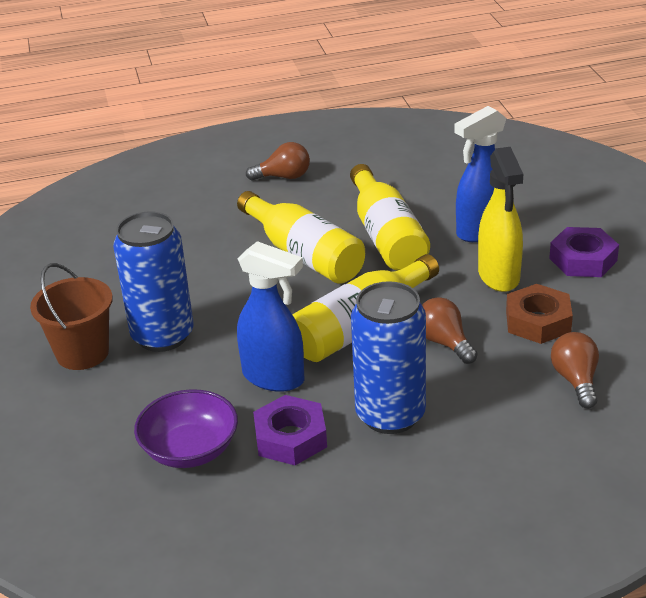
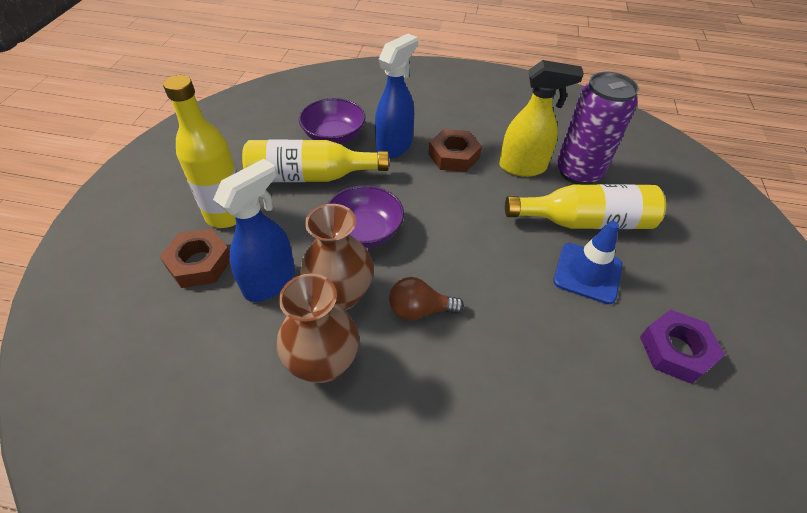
blue can: [113,211,193,352] [351,281,426,434] = 2 -> none = 0
blue traffic cone: none = 0 -> [553,221,622,304] = 1
brown bucket: [30,263,113,370] = 1 -> none = 0
brown light bulb: [246,142,310,181] [422,297,478,364] [551,332,599,408] = 3 -> [389,277,464,320] = 1
brown nut: [506,284,573,344] = 1 -> [160,229,230,288] [428,129,482,172] = 2
brown vase: none = 0 -> [277,273,359,383] [300,204,374,311] = 2
purple bowl: [134,389,238,468] = 1 -> [299,98,365,144] [328,185,404,248] = 2
purple can: none = 0 -> [557,72,639,185] = 1
purple nut: [253,395,327,465] [549,227,619,277] = 2 -> [640,309,725,384] = 1

